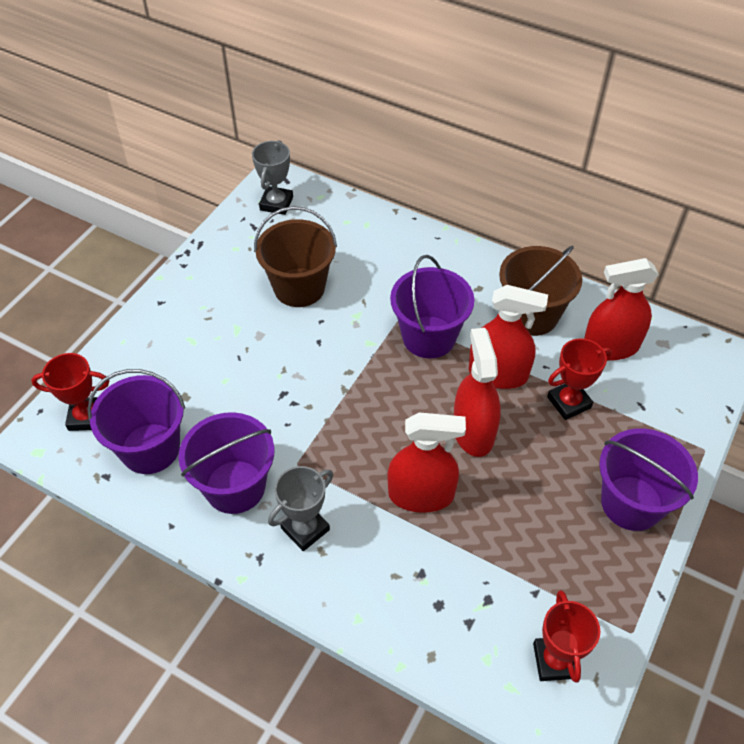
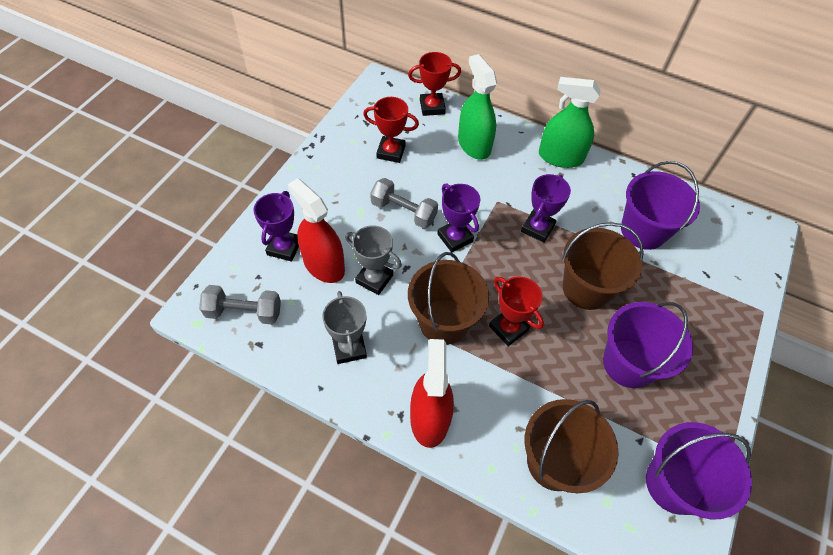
brown bucket: [254,206,337,307] [499,245,582,336] = 2 -> [408,252,489,345] [525,399,619,493] [562,222,644,310] = 3
green spray bottle: none = 0 -> [458,54,497,160] [539,77,601,168] = 2
grey dumbbell: none = 0 -> [199,285,281,324] [370,178,438,229] = 2
purple bucket: [87,369,185,474] [179,412,274,514] [390,255,474,358] [599,428,698,531] = 4 -> [603,302,693,388] [621,161,700,250] [646,422,752,519] = 3
purple trophy: none = 0 -> [253,191,299,261] [437,184,480,252] [521,174,571,243] = 3
red spray bottle: [387,413,466,513] [454,328,501,457] [469,285,548,389] [584,258,659,361] = 4 -> [288,178,345,283] [410,339,454,448] = 2

